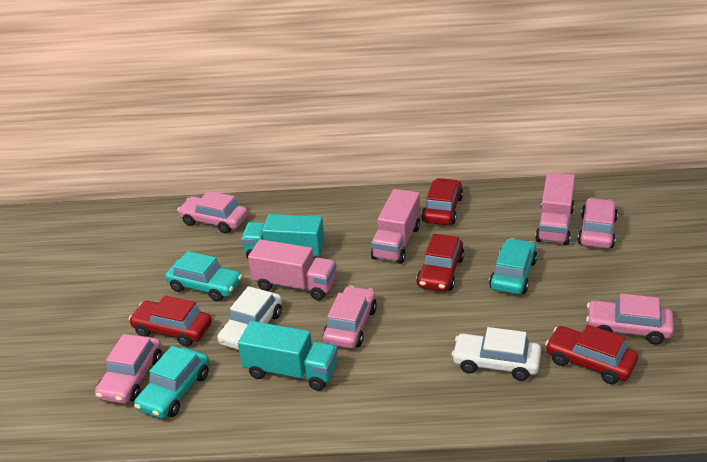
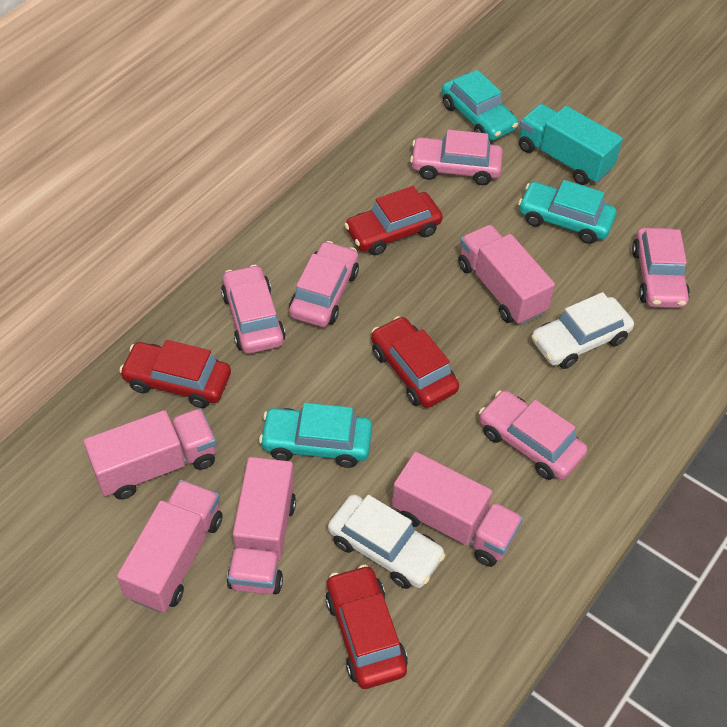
pink truck: [248,239,336,300] [371,189,420,264] [535,172,575,245] = 3 -> [83,408,216,500] [117,480,223,613] [227,457,296,594] [392,452,523,567] [458,225,555,325] = 5
turquoise truck: [238,321,337,391] [241,214,324,258] = 2 -> [519,104,623,185] = 1

